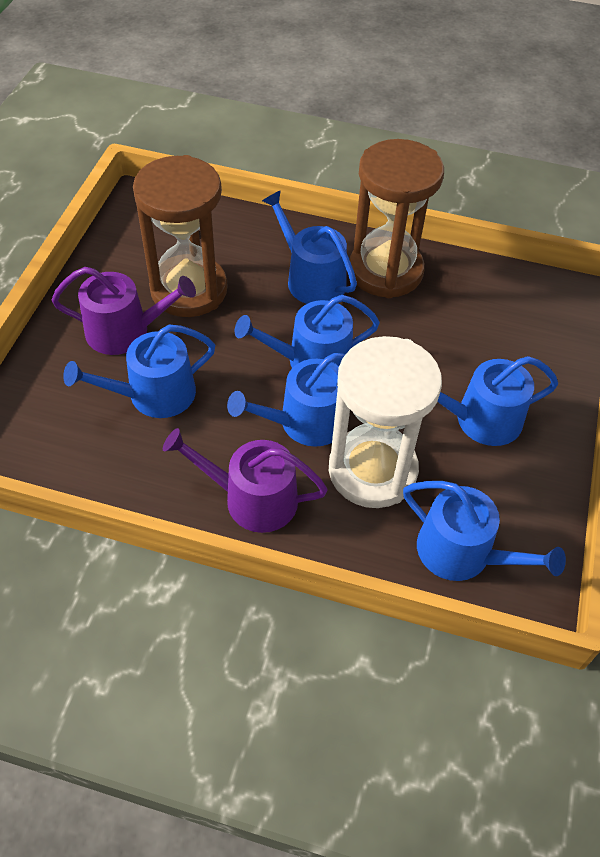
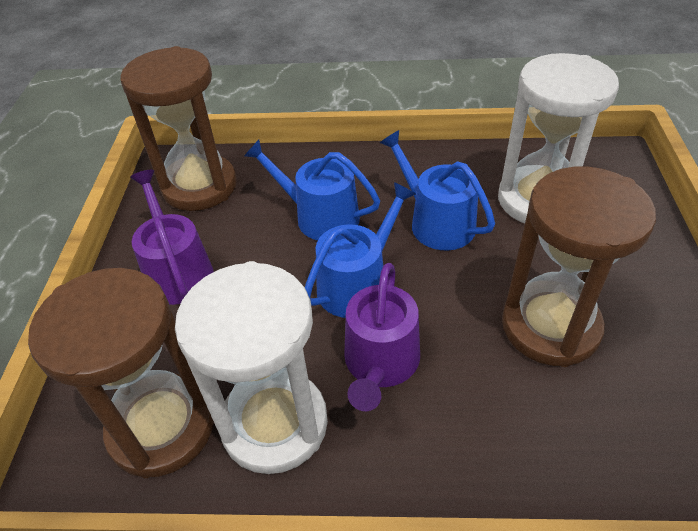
blue watering can: [63,325,215,418] [227,353,346,447] [235,295,380,368] [262,190,357,304] [403,481,566,581] [438,356,558,446] = 6 -> [244,140,380,240] [305,182,416,318] [380,130,495,250] = 3
brown hourglass: [133,155,227,317] [350,139,444,298] = 2 -> [28,268,214,478] [120,46,237,211] [502,167,656,367] = 3
white hourglass: [329,336,442,508] = 1 -> [175,261,328,474] [498,53,619,223] = 2

